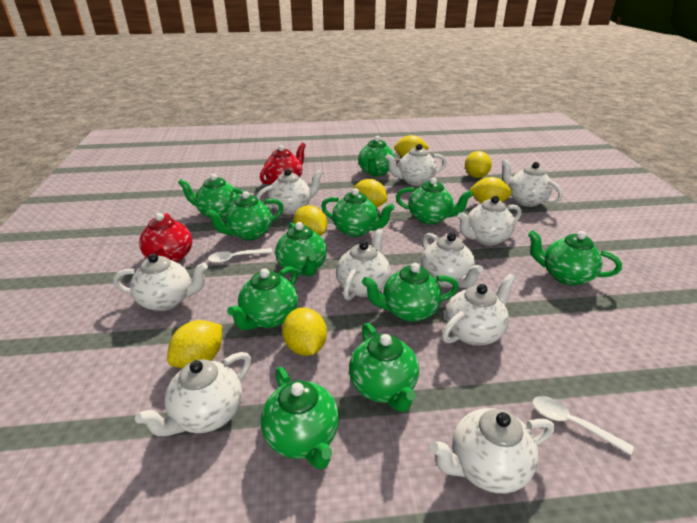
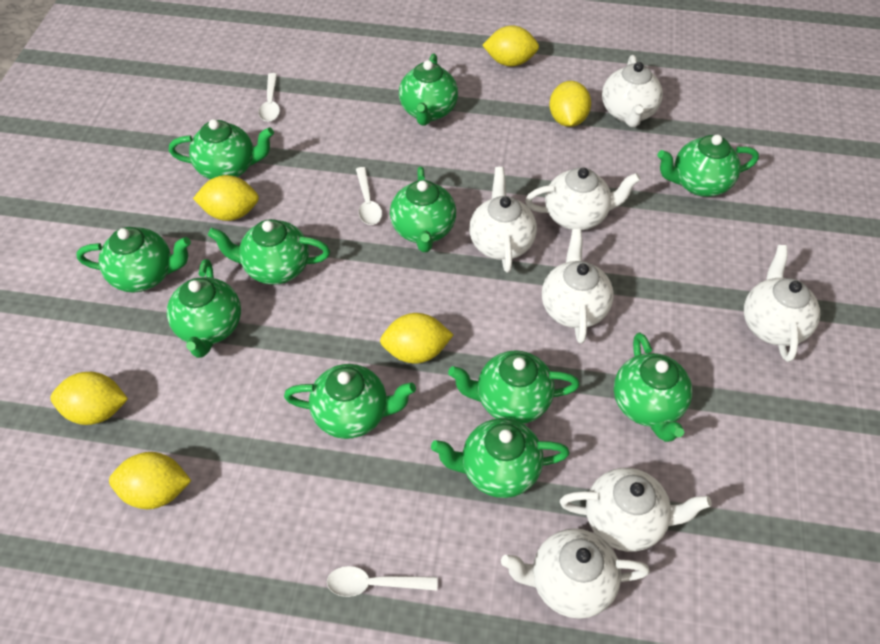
red teapot: [139,213,192,263] [260,143,306,184] = 2 -> none = 0
white spoon: [208,248,273,263] [533,396,634,455] = 2 -> [259,73,280,122] [327,566,437,597] [356,167,382,225] = 3
white teapot: [113,253,208,311] [135,352,251,436] [256,169,323,215] [336,228,391,300] [385,144,447,186] [421,233,483,288] [430,408,554,493] [442,274,516,346] [457,196,521,246] [502,159,563,207] = 10 -> [469,167,537,273] [501,528,650,619] [525,167,640,230] [542,229,614,344] [560,468,712,552] [602,55,663,127] [744,245,820,362] = 7
yellow lemon: [167,320,222,368] [282,308,327,356] [293,205,327,236] [353,179,387,208] [394,135,429,157] [465,151,492,178] [469,177,512,203] = 7 -> [51,372,128,425] [109,452,192,509] [193,175,259,221] [380,313,453,363] [482,25,539,67] [549,81,591,127] = 6

